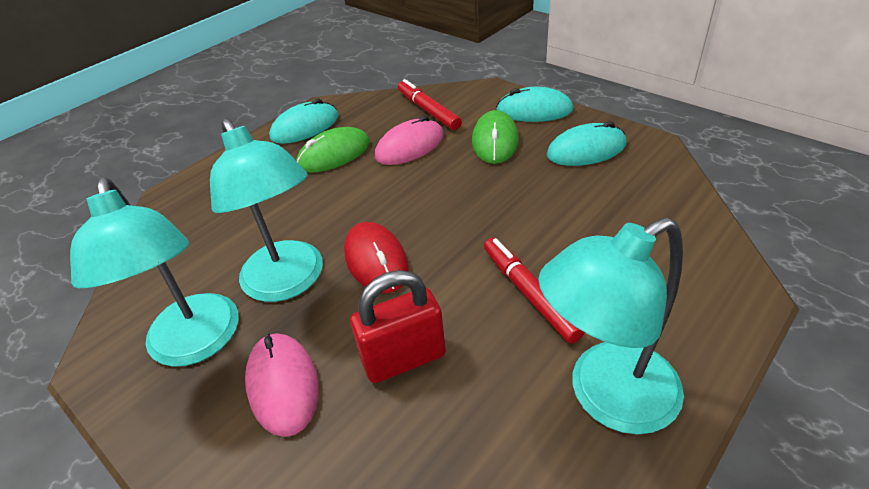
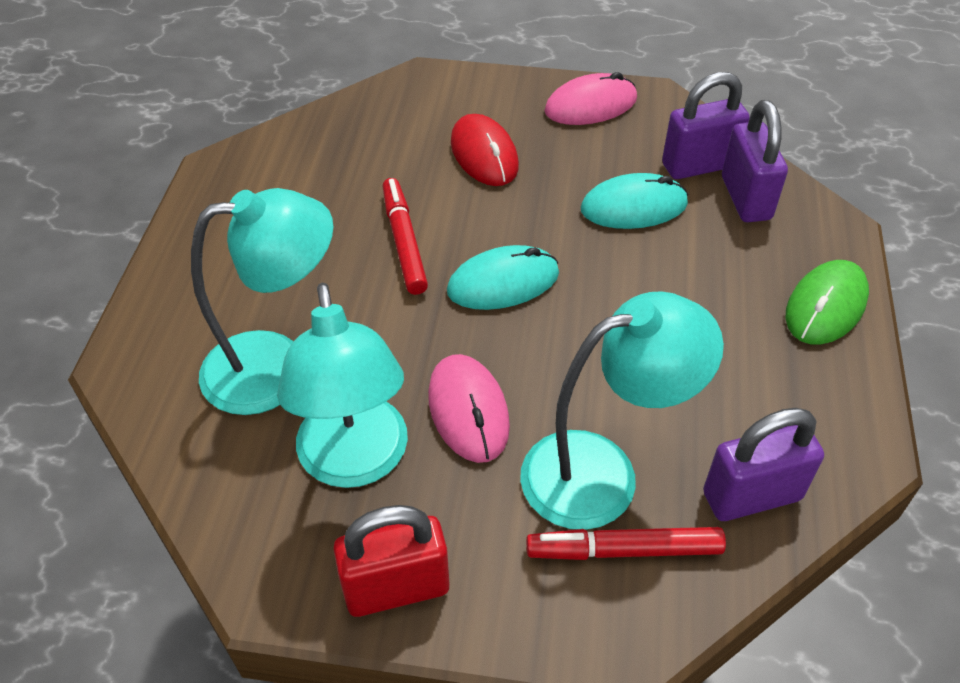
green mouse: [296,127,370,173] [472,110,519,164] = 2 -> [785,260,869,345] = 1
purple padlock: none = 0 -> [662,72,750,179] [703,408,824,521] [722,100,788,222] = 3
turquoise mouse: [269,98,338,144] [496,87,573,122] [547,121,626,166] = 3 -> [447,245,559,310] [581,173,688,229] = 2

